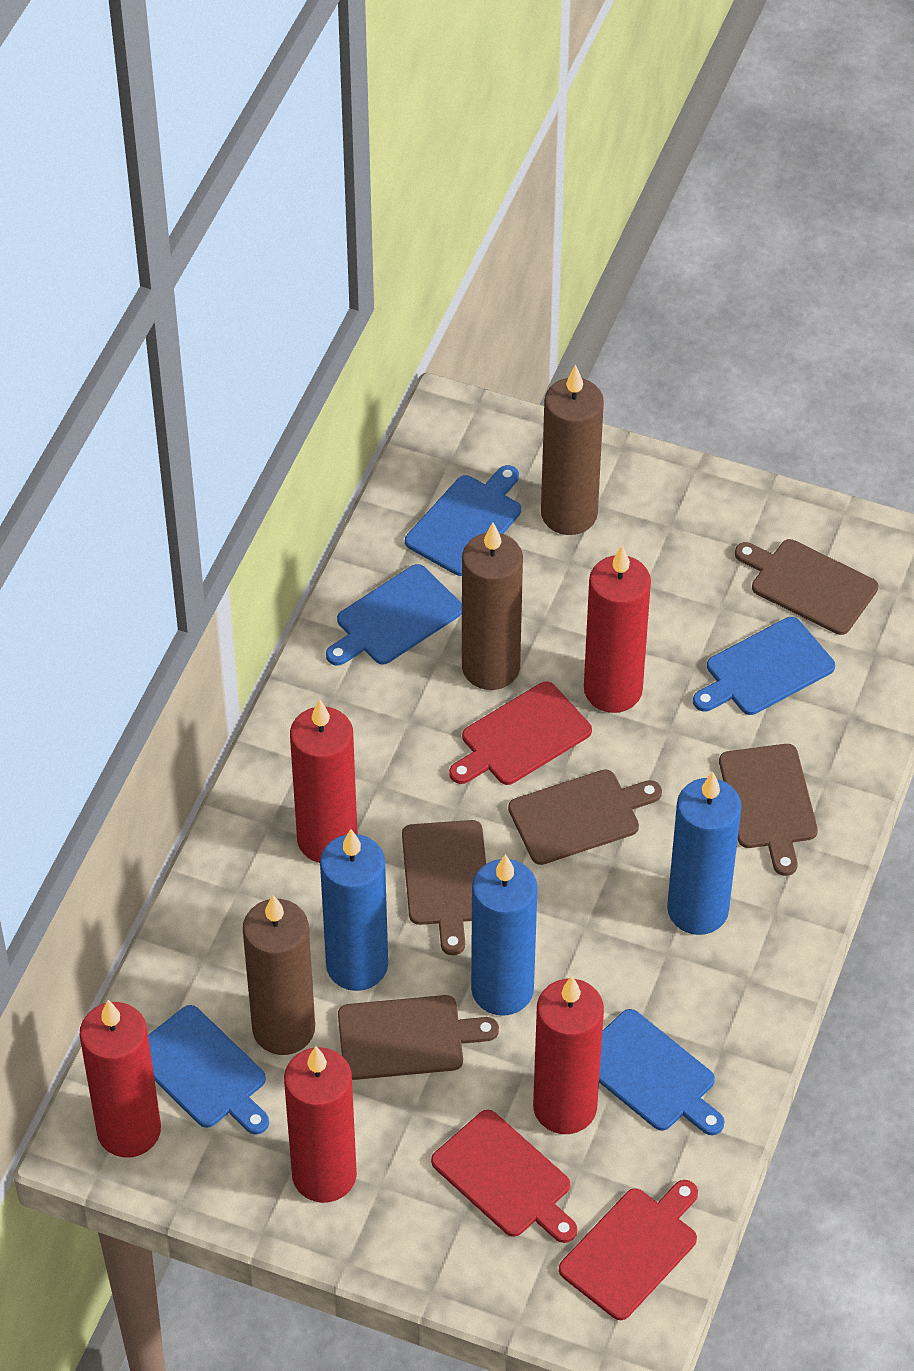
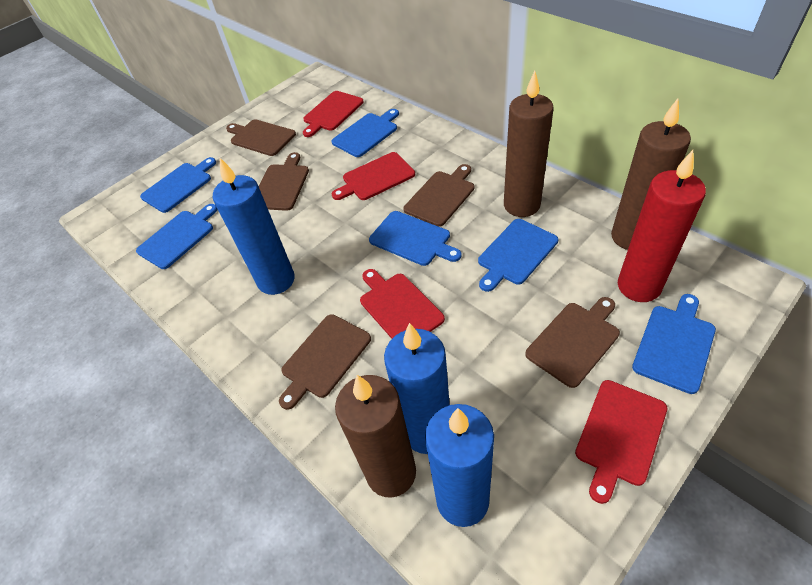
blue cutting board: [148,1005,269,1135] [326,564,462,666] [405,465,521,576] [599,1009,725,1135] [693,617,835,715] = 5 -> [136,204,218,269] [140,157,216,213] [332,109,399,157] [369,211,462,266] [478,219,558,292] [632,294,716,394] = 6
red candle: [79,1000,161,1157] [284,1046,357,1203] [290,699,358,863] [533,976,604,1134] [584,545,651,713] = 5 -> [618,150,706,302] = 1
red cutting board: [431,1110,577,1243] [449,682,592,785] [559,1180,698,1320] = 3 -> [303,91,364,137] [332,152,415,200] [360,269,445,339] [575,380,667,504] = 4

